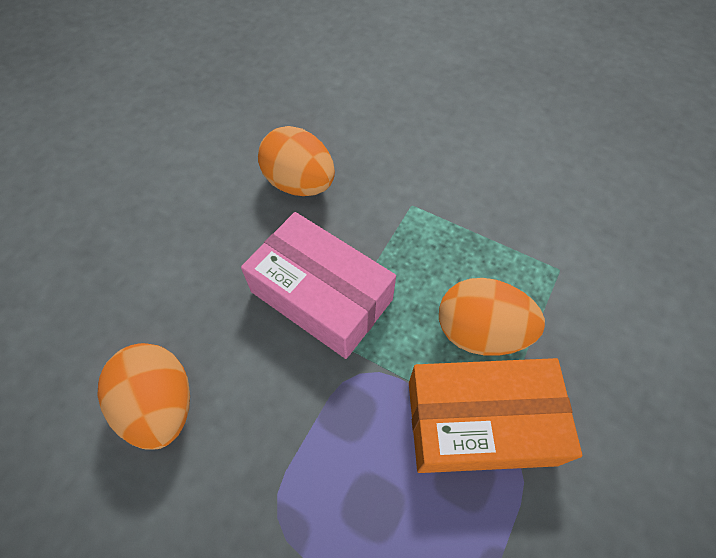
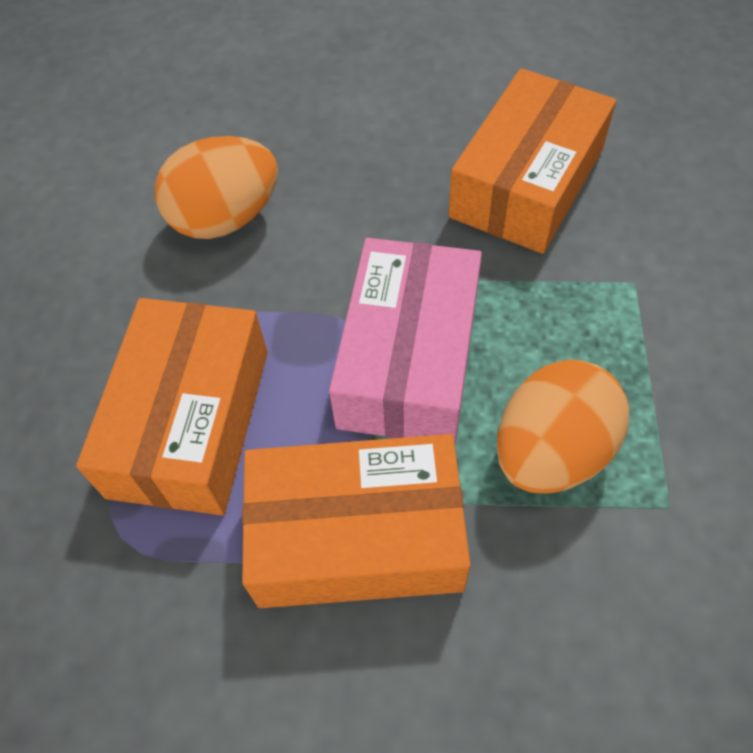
orange box: [409,358,582,473] = 1 -> [76,298,268,516] [242,434,471,608] [448,68,616,254] = 3
orange egg: [97,343,190,450] [258,126,335,196] [439,278,545,356] = 3 -> [155,136,278,239] [497,360,629,493] = 2

